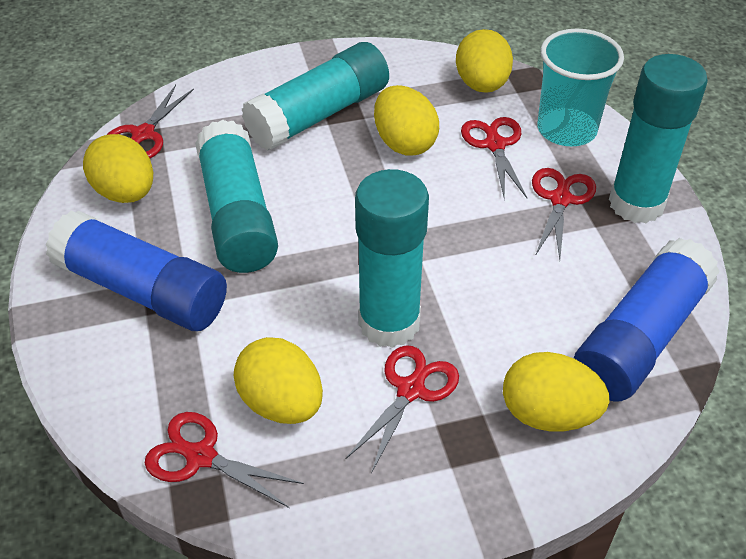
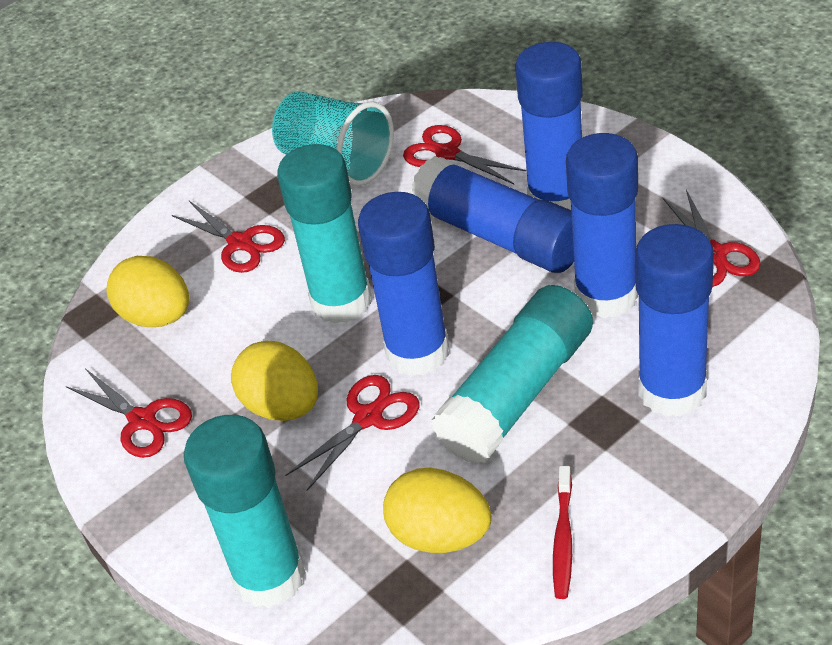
blue glue stick: [46,211,227,331] [574,238,720,402] = 2 -> [358,192,449,376] [411,156,574,273] [515,42,583,210] [566,133,638,319] [635,224,714,417] = 5
red toothbrush: none = 0 -> [553,466,572,599] = 1
turquoise glue stick: [195,120,278,273] [242,42,389,151] [355,169,429,348] [609,54,708,223] = 4 -> [184,415,306,608] [277,144,371,324] [431,285,593,464] = 3
yellow egg: [83,134,153,203] [234,337,323,424] [374,85,439,156] [456,29,513,93] [503,352,609,431] = 5 -> [106,256,189,327] [231,341,318,421] [383,468,492,553] = 3

